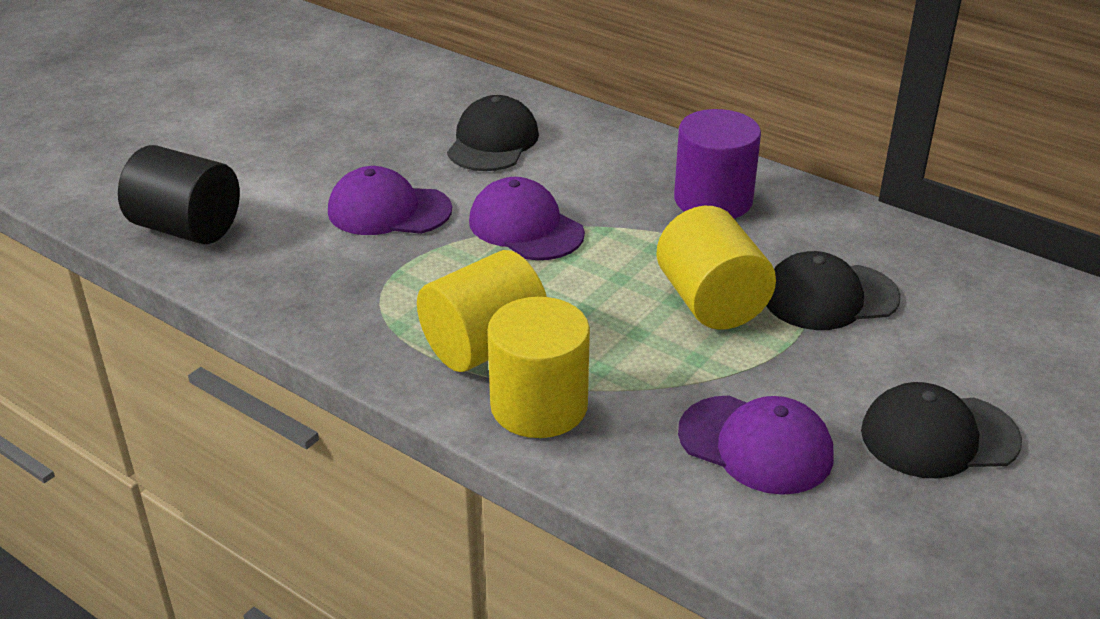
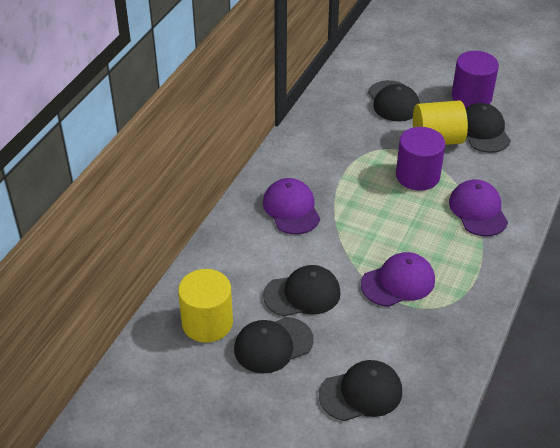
black cap: [447,95,539,171] [766,251,900,330] [861,382,1022,478] = 3 -> [234,317,314,374] [263,265,341,317] [319,360,402,421] [368,80,420,122] [465,103,511,153] = 5
black cylinder: [118,145,240,244] = 1 -> none = 0
purple cylinder: [674,109,761,218] = 1 -> [396,127,445,191] [452,51,499,108] = 2
yellow cylinder: [417,250,547,372] [487,297,590,438] [657,206,776,330] = 3 -> [178,269,233,343] [413,100,468,145] = 2

